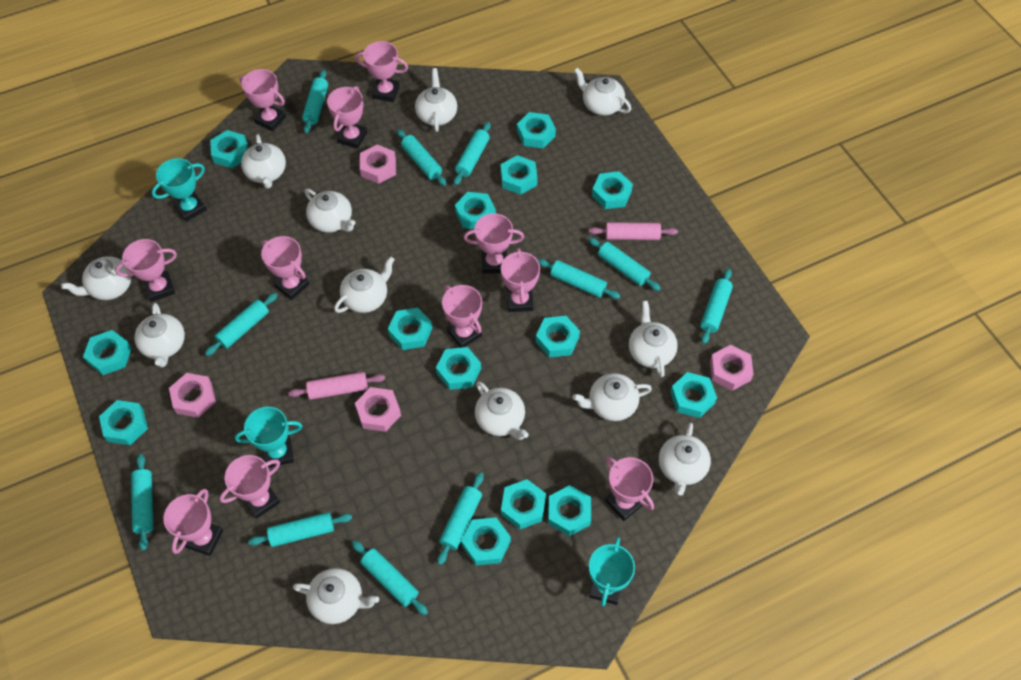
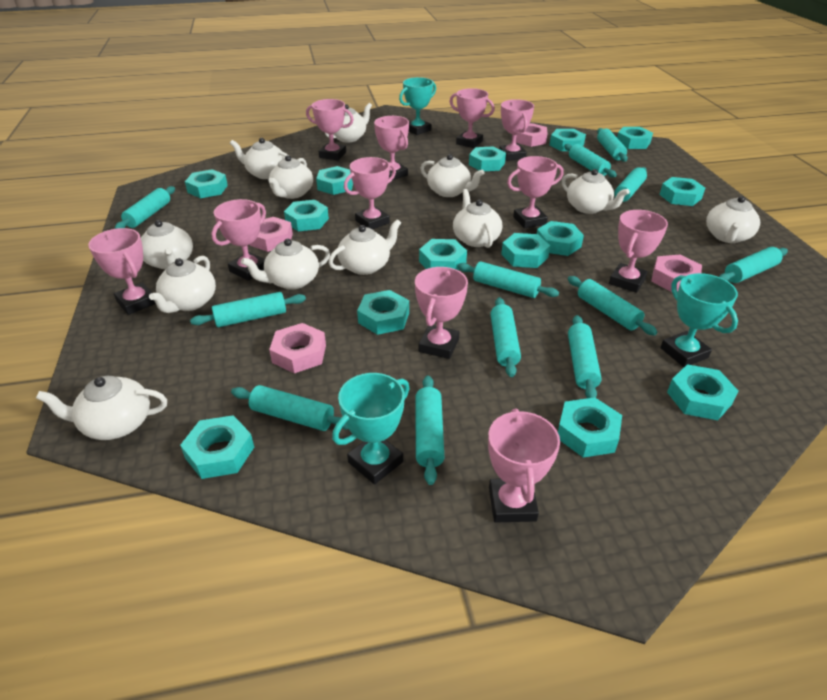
pink rolling pin: [288,372,385,400] [589,222,678,240] = 2 -> none = 0
turquoise rolling pin: [131,454,154,551] [205,293,278,356] [248,512,352,547] [302,70,328,134] [352,541,428,615] [397,129,447,186] [437,472,484,565] [454,122,491,185] [538,259,620,299] [588,237,661,291] [700,269,733,344] = 11 -> [115,186,175,229] [190,292,306,327] [231,385,348,431] [415,376,444,485] [457,261,559,298] [490,297,521,377] [564,144,617,177] [568,276,657,335] [568,315,602,398] [597,128,628,162] [614,167,647,202] [719,247,788,283] = 12

